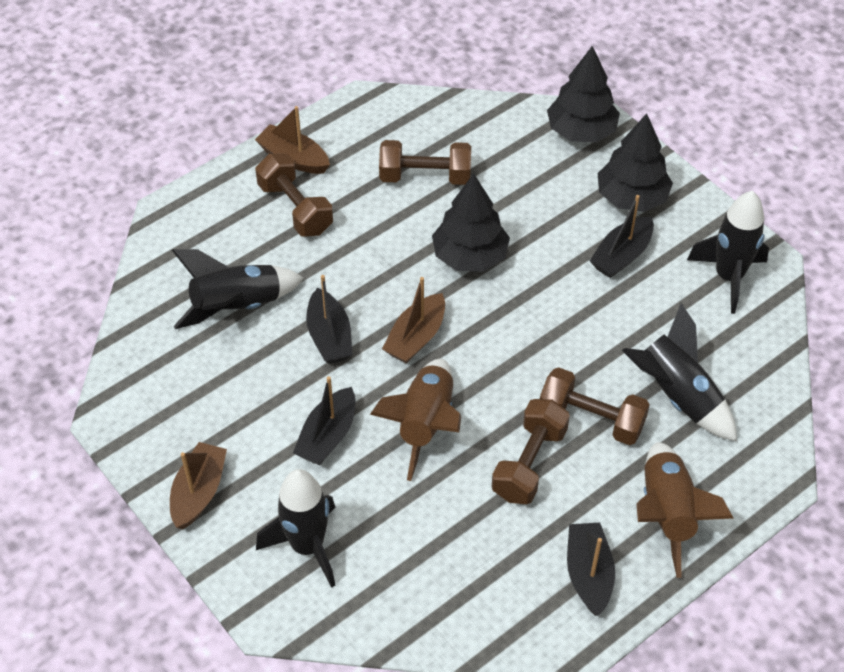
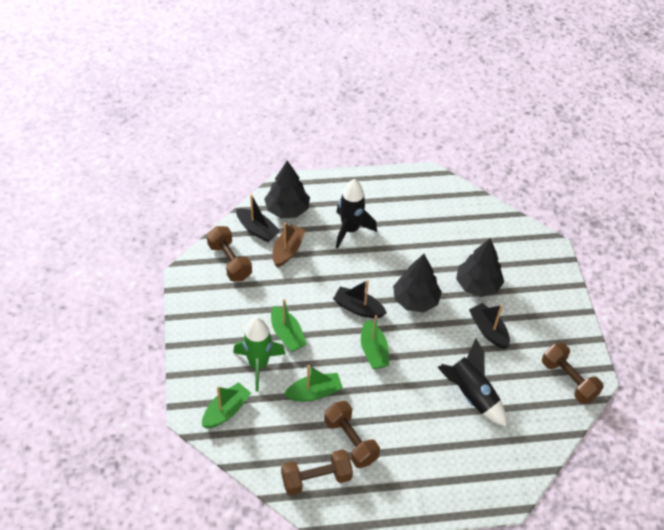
black boat: [293,376,356,465] [306,275,353,364] [567,522,615,616] [590,195,654,278] = 4 -> [236,194,280,242] [333,280,387,318] [469,303,510,349] = 3
black rocket: [172,249,304,329] [256,469,336,588] [622,303,737,441] [687,191,769,314] = 4 -> [336,179,377,248] [437,338,507,427] = 2
brown boat: [170,442,227,529] [255,106,330,174] [382,277,445,363] = 3 -> [272,223,305,267] = 1
brown rocket: [370,359,461,481] [637,442,733,578] = 2 -> none = 0
green boat: none = 0 -> [202,382,251,429] [271,299,307,352] [284,365,343,401] [361,315,389,369] = 4
green rocket: none = 0 -> [233,317,285,391] = 1

